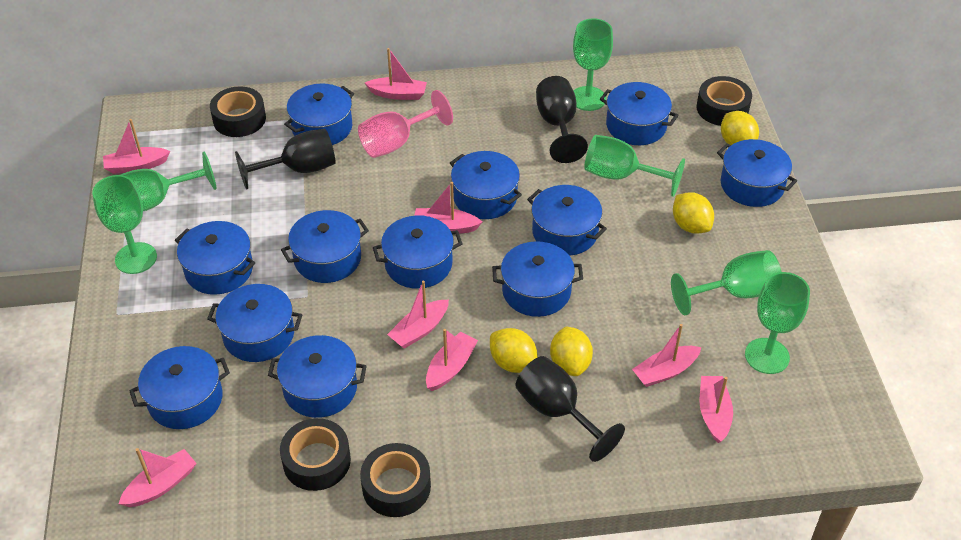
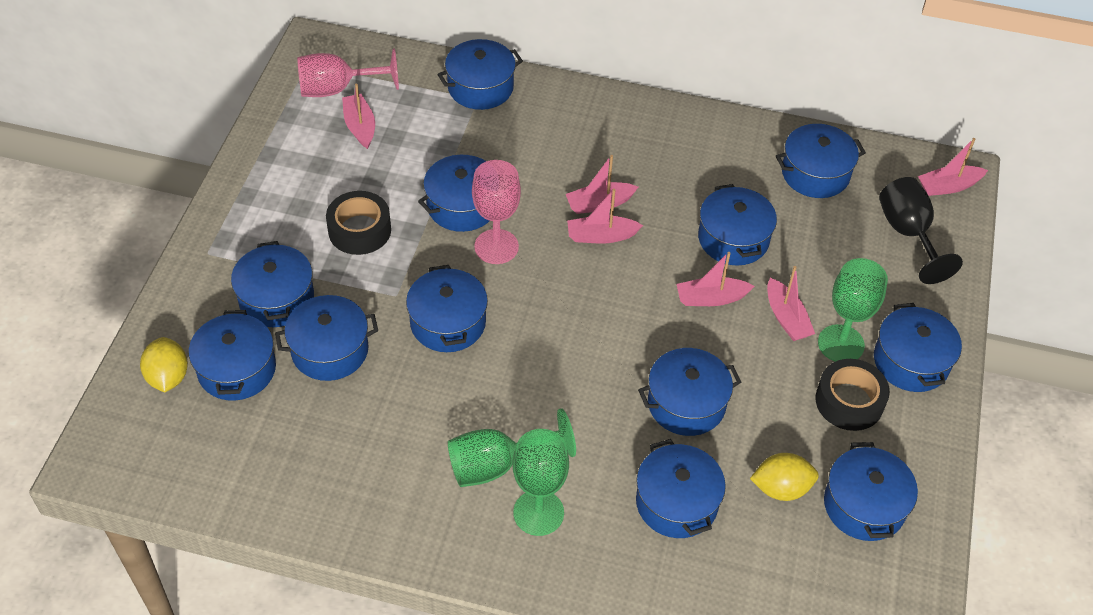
black goblet: [235,129,335,190] [516,356,625,462] [536,76,588,163] = 3 -> [879,177,963,284] = 1
black tape: [210,86,266,137] [280,418,351,491] [360,443,431,517] [697,76,752,126] = 4 -> [326,191,391,255] [816,359,890,431] = 2
green goblet: [92,175,157,274] [121,152,216,211] [573,18,613,111] [584,135,685,197] [671,250,781,315] [745,272,810,374] = 6 -> [448,408,576,487] [513,429,569,536] [818,258,888,362] = 3
pink boat: [103,119,170,174] [118,448,197,507] [365,48,427,100] [387,281,449,348] [414,182,482,234] [426,329,478,391] [632,324,701,387] [699,376,733,443] = 8 -> [342,84,375,149] [566,155,638,214] [567,189,643,244] [677,252,755,306] [767,266,815,341] [918,138,988,196] = 6
pink goblet: [358,90,453,158] = 1 -> [297,49,399,97] [472,160,521,264] = 2
yellow lemon: [490,328,538,373] [550,326,593,376] [673,192,714,234] [721,111,759,145] = 4 -> [140,337,188,392] [750,453,819,501] = 2

